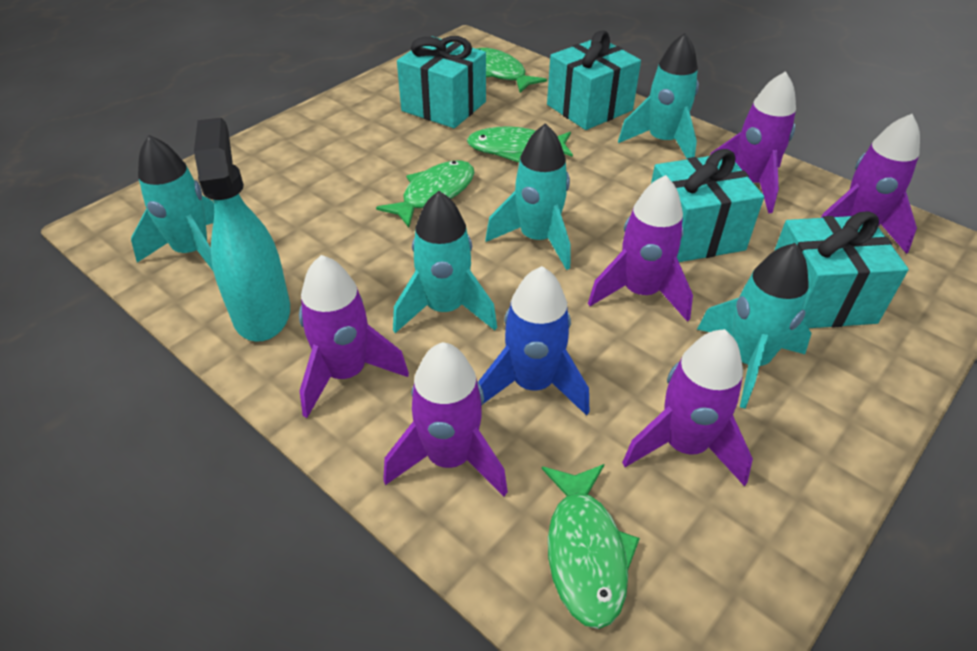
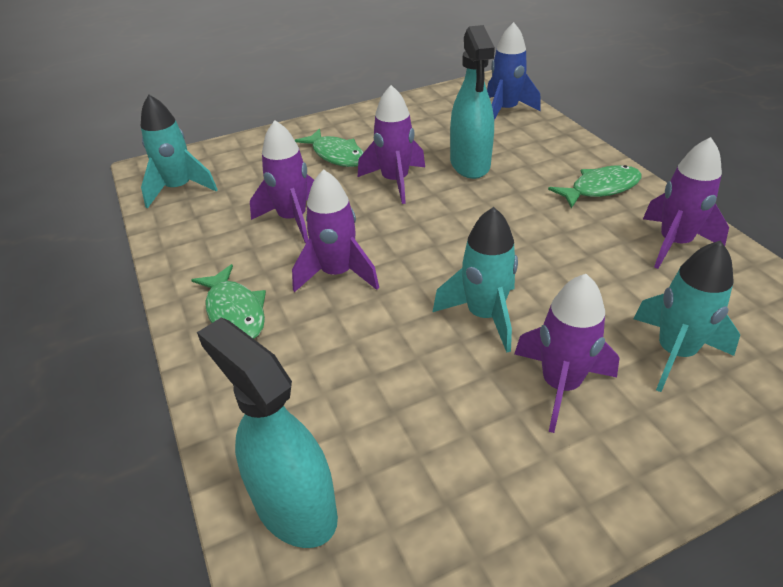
green fish: [376,160,475,227] [467,126,573,162] [476,48,547,93] [542,464,640,629] = 4 -> [191,264,266,339] [295,128,364,167] [548,165,642,208] = 3
purple rocket: [299,255,409,418] [383,342,508,496] [588,175,693,322] [622,329,753,487] [710,71,796,213] [821,114,920,254] = 6 -> [250,120,314,243] [292,169,379,292] [358,85,425,204] [514,274,619,433] [643,137,729,269] = 5
turquoise gift: [397,36,486,128] [547,30,641,130] [651,149,764,262] [774,211,909,328] = 4 -> none = 0
turquoise rocket: [131,135,214,272] [393,191,497,333] [485,123,571,270] [618,33,699,158] [697,243,812,409] = 5 -> [141,95,218,208] [433,207,518,352] [633,241,740,392] = 3
turquoise spray bottle: [194,118,290,342] = 1 -> [197,318,338,548] [450,25,495,179] = 2

